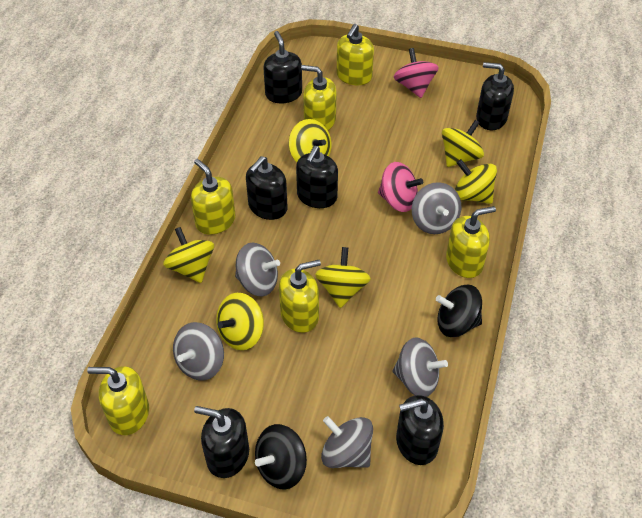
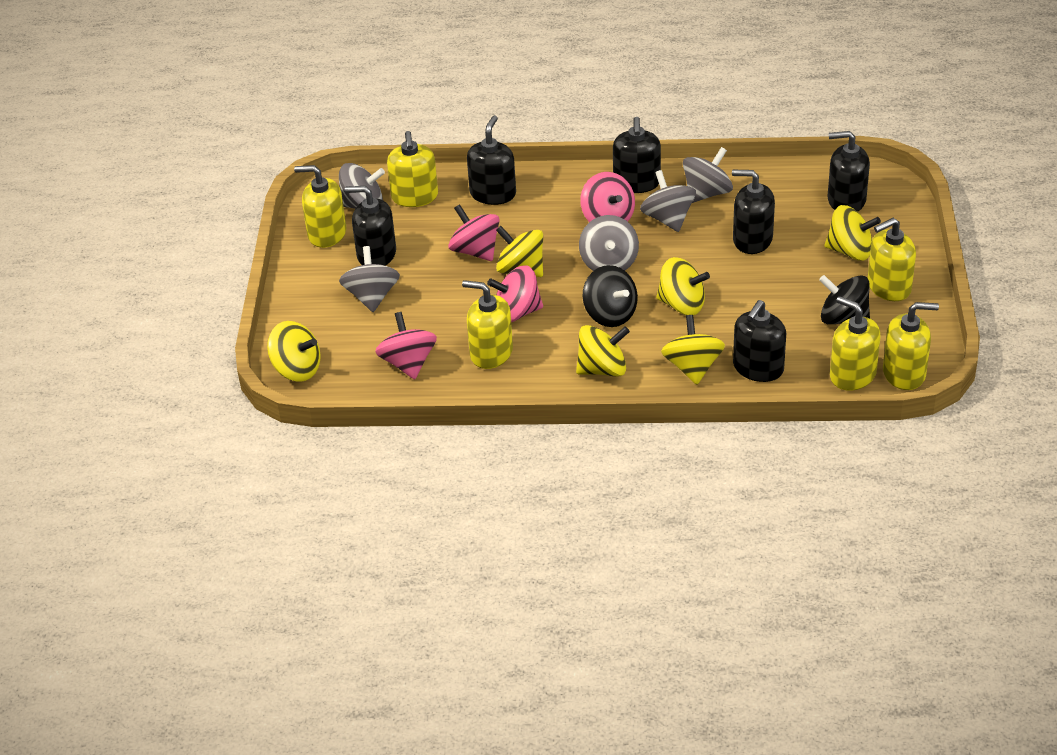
pink spinning top: [378,162,423,212] [394,48,439,98] = 2 -> [375,312,437,380] [448,204,500,261] [487,265,543,322] [580,172,635,222] = 4

